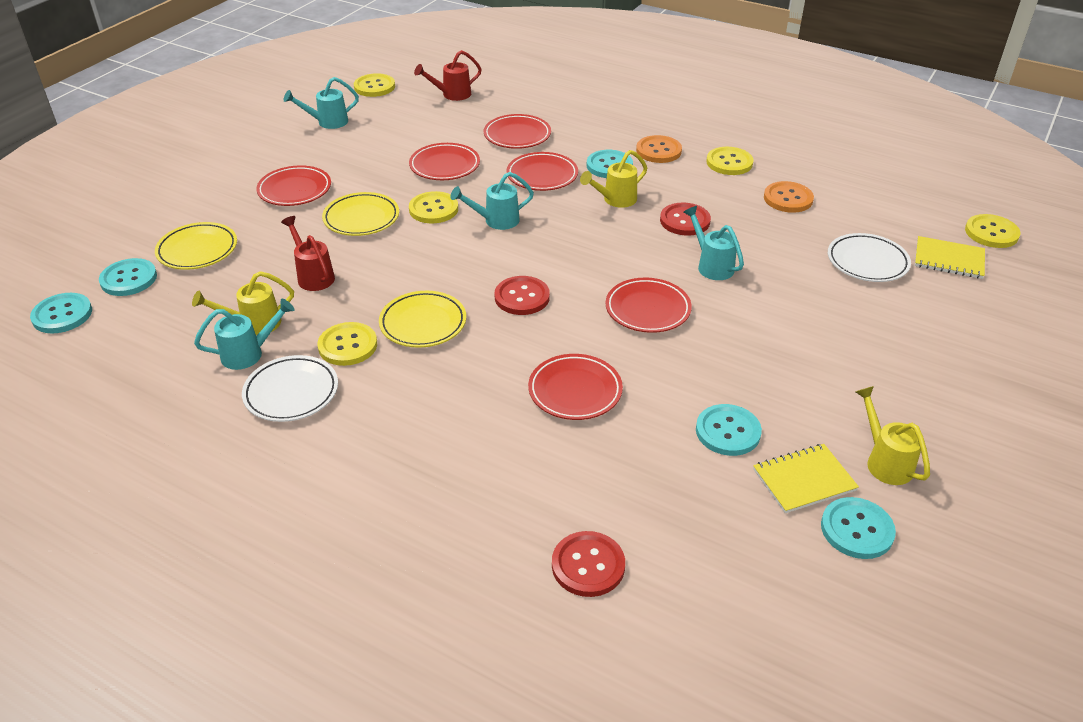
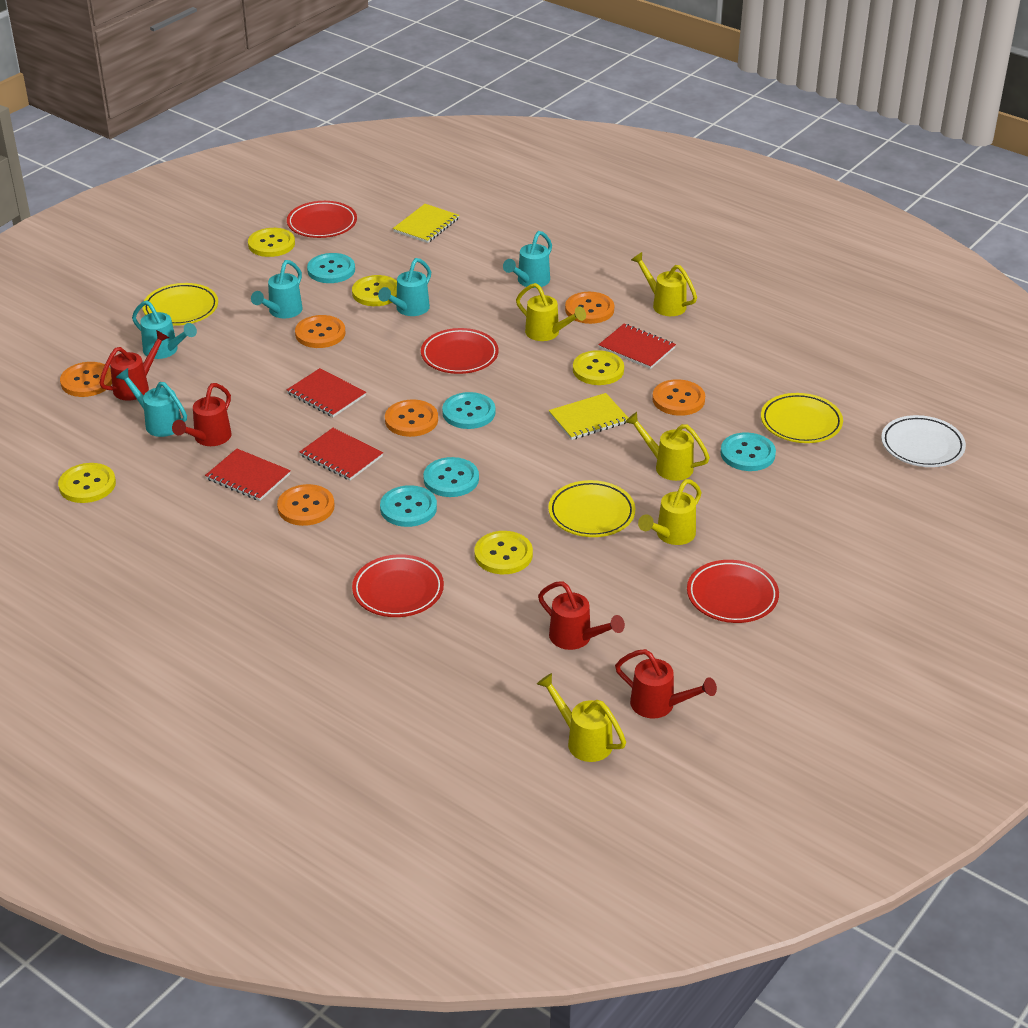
orange button: [636,135,682,163] [764,181,814,213] = 2 -> [60,362,112,397] [277,484,334,526] [295,315,345,348] [385,399,438,437] [565,292,614,324] [652,379,705,416] = 6
red button: [494,276,550,315] [552,531,625,597] [660,203,711,236] = 3 -> none = 0
red notebook: none = 0 -> [205,449,291,501] [287,368,366,417] [300,428,383,480] [598,324,676,369] = 4
red plate: [256,165,331,206] [409,143,480,180] [484,114,551,149] [507,152,578,191] [528,354,623,420] [605,278,692,333] = 6 -> [287,201,357,238] [352,554,444,617] [421,328,499,374] [687,560,779,623] = 4
red watering can: [281,216,335,291] [414,50,482,101] = 2 -> [99,330,169,401] [172,383,231,446] [538,581,625,650] [615,649,717,718] = 4
turquoise watering can: [194,299,295,370] [284,77,359,129] [450,172,534,230] [683,206,744,280] = 4 -> [116,368,187,437] [132,300,197,359] [251,260,303,318] [378,258,431,316] [503,231,552,288] = 5
white plate: [242,355,338,422] [828,233,911,282] = 2 -> [881,415,966,467] = 1
yellow watering can: [192,271,294,335] [580,150,647,208] [856,386,930,485] = 3 -> [516,283,586,341] [537,673,626,762] [625,412,710,481] [631,252,697,316] [638,479,702,545] = 5

